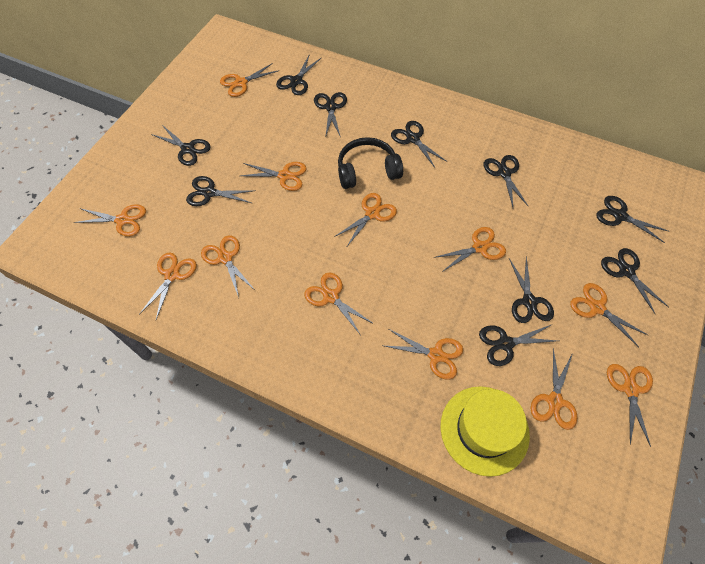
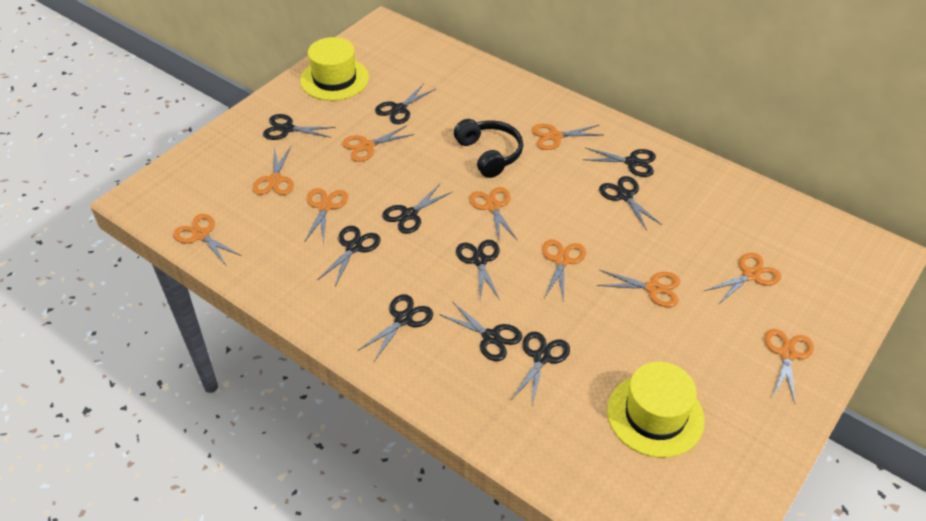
orange scissors: [74,204,146,237] [139,253,197,320] [201,235,255,297] [220,63,279,97] [240,162,307,191] [304,273,374,334] [334,193,397,246] [385,329,463,380] [434,227,506,272] [530,349,578,430] [570,283,648,347] [607,364,653,447] = 12 -> [173,214,242,265] [252,146,294,195] [305,188,348,245] [342,125,414,162] [469,187,518,244] [532,124,602,150] [542,239,586,302] [597,270,680,307] [705,252,781,305] [765,329,814,403] = 10
yellow hat: [440,386,530,477] = 1 -> [300,37,369,101] [607,362,705,458] = 2

